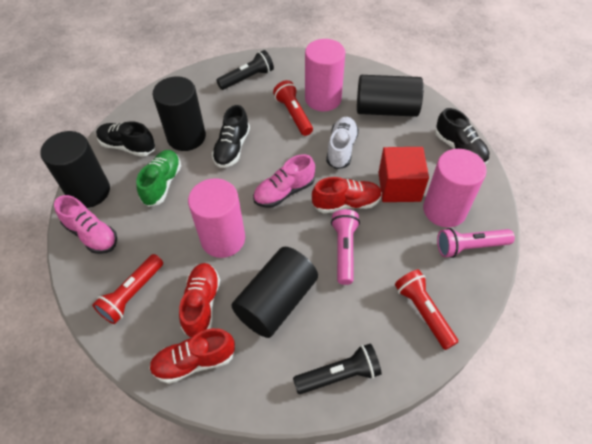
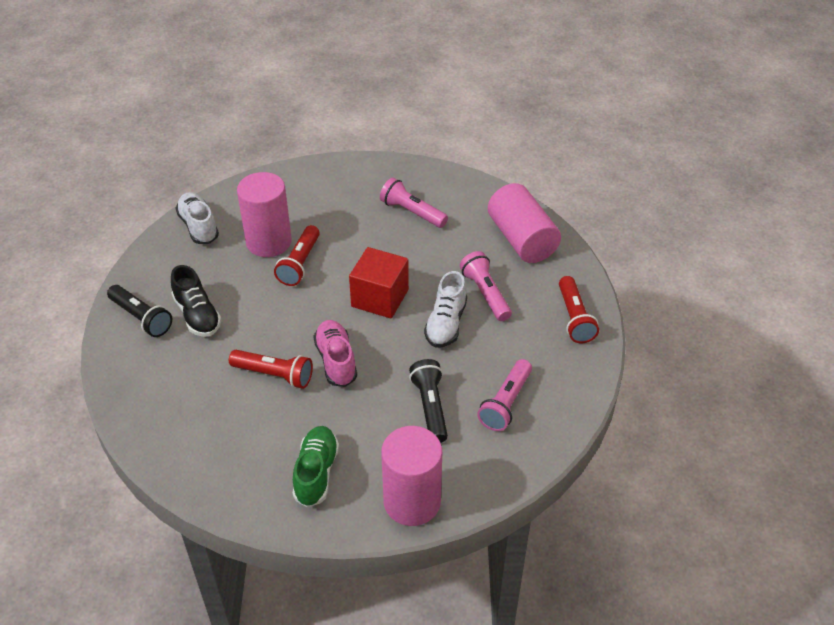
black cylinder: [40,131,110,208] [153,76,206,151] [232,247,318,338] [357,75,423,117] = 4 -> none = 0
black shoe: [96,121,155,157] [212,105,250,168] [435,108,490,165] = 3 -> [171,265,222,337] = 1
pink flashlight: [331,209,360,285] [437,228,515,258] = 2 -> [380,178,448,228] [460,251,512,321] [477,359,532,431] = 3
pink shoe: [54,195,117,254] [253,154,315,208] = 2 -> [313,320,357,387] = 1
red shoe: [149,328,235,384] [179,263,220,338] [312,177,382,213] = 3 -> none = 0
white shoe: [326,117,359,169] = 1 -> [175,192,219,244] [424,271,467,348] = 2

